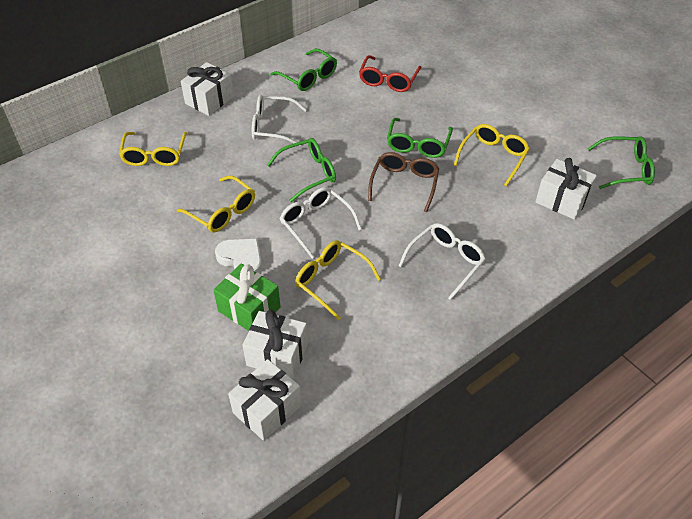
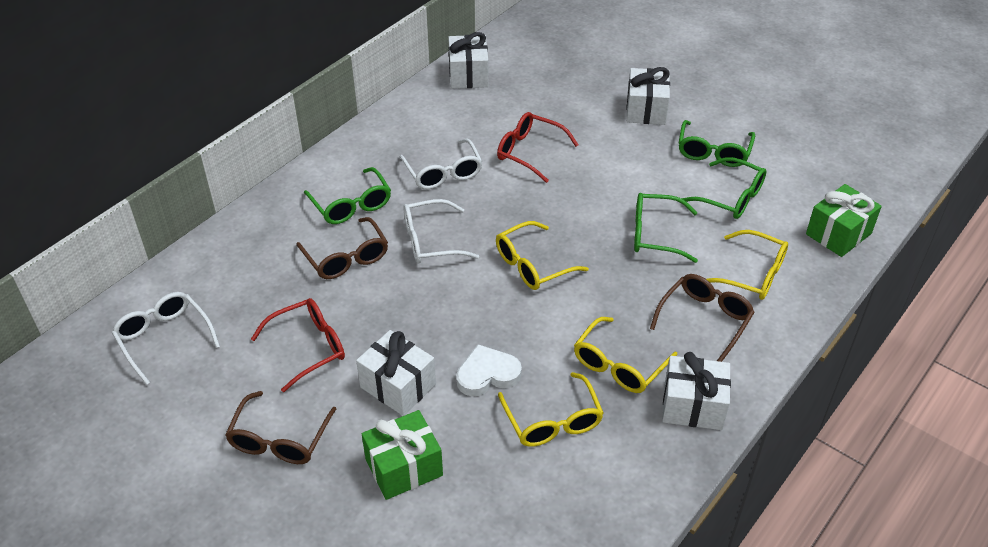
brown glasses: [368,152,439,212] = 1 -> [225,391,336,464] [296,217,388,279] [650,274,755,362] = 3
green gift: [213,264,281,331] = 1 -> [362,410,443,500] [806,184,882,257] = 2
red glasses: [359,55,421,92] = 1 -> [251,298,345,392] [497,112,579,183] = 2

